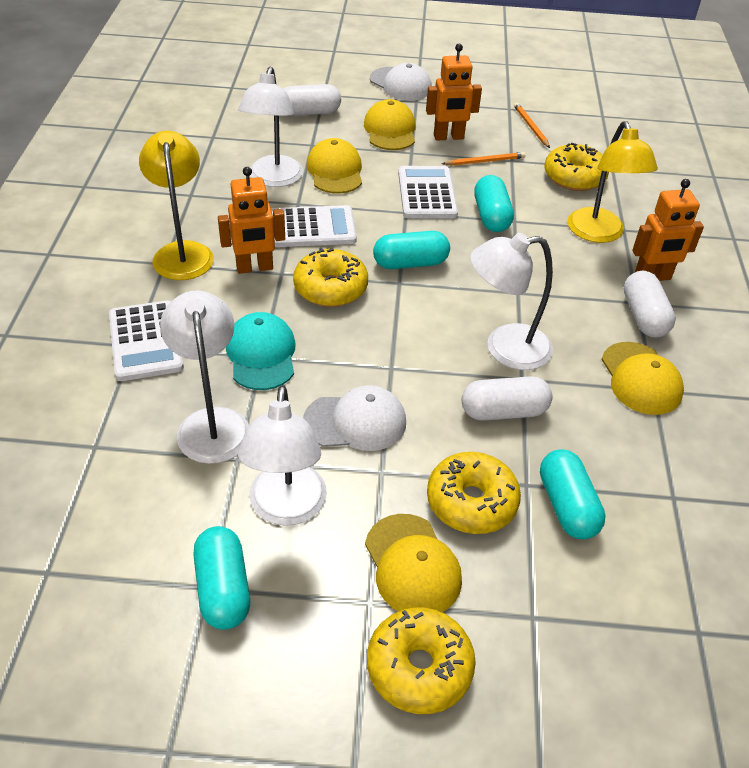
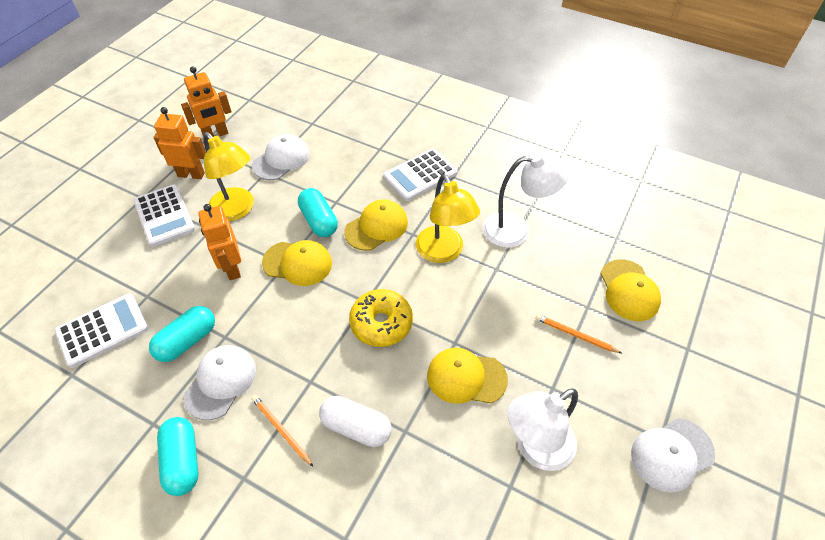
turquoise cap: [226,312,296,390] = 1 -> none = 0
turquoise capsule: [193,526,250,630] [373,231,450,269] [474,175,514,232] [540,449,606,539] = 4 -> [149,306,215,362] [157,417,198,496] [298,188,338,237] = 3
white cap: [303,385,406,451] [370,63,432,101] = 2 -> [183,345,256,420] [252,134,310,180] [631,418,715,493] = 3
white capsule: [284,84,341,116] [462,376,553,421] [623,271,676,337] = 3 -> [319,396,392,447] = 1
white lamp: [160,291,249,464] [238,67,303,187] [238,385,327,526] [470,233,553,370] = 4 -> [483,153,569,248] [507,388,578,471] = 2
yellow donut: [293,247,368,307] [367,607,476,714] [427,452,521,534] [544,143,609,191] = 4 -> [349,289,413,347] = 1

